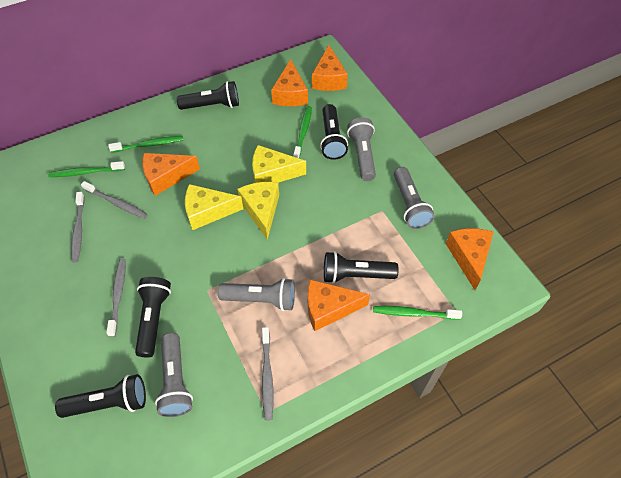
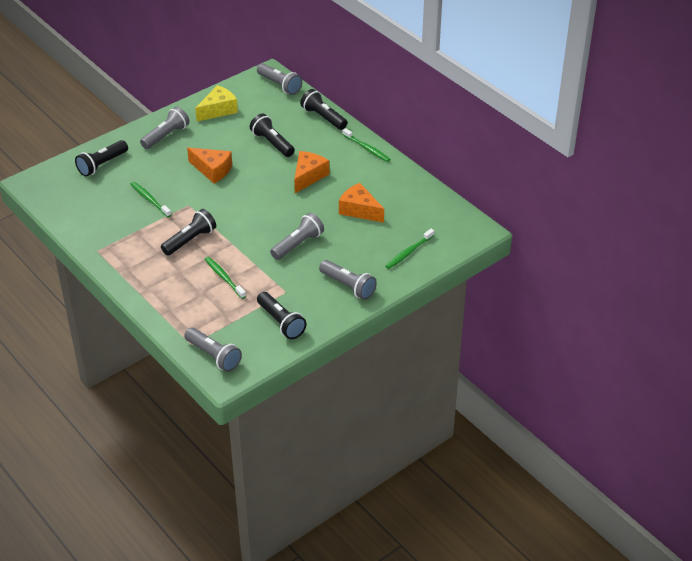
grey flashlight: [155,333,193,417] [218,278,295,311] [347,117,376,181] [394,167,435,229] = 4 -> [140,107,190,149] [184,327,242,372] [257,64,302,95] [270,213,324,260] [319,260,377,300] = 5
grey toothbrush: [71,192,85,263] [81,181,148,219] [106,258,126,337] [262,327,273,421] = 4 -> none = 0
orange cheese: [142,153,200,196] [271,59,308,106] [308,279,370,331] [312,45,348,91] [446,228,494,290] = 5 -> [187,148,232,184] [294,151,329,193] [339,183,384,223] = 3
yellow cheese: [185,184,243,230] [237,182,279,240] [252,145,306,183] = 3 -> [195,85,238,122] = 1

